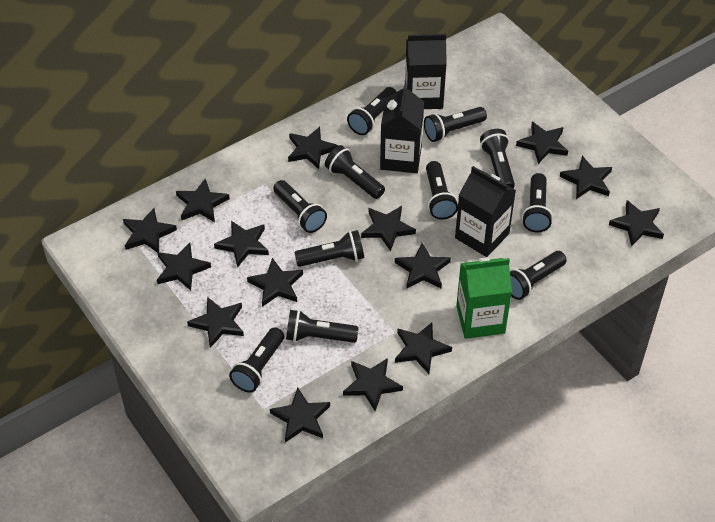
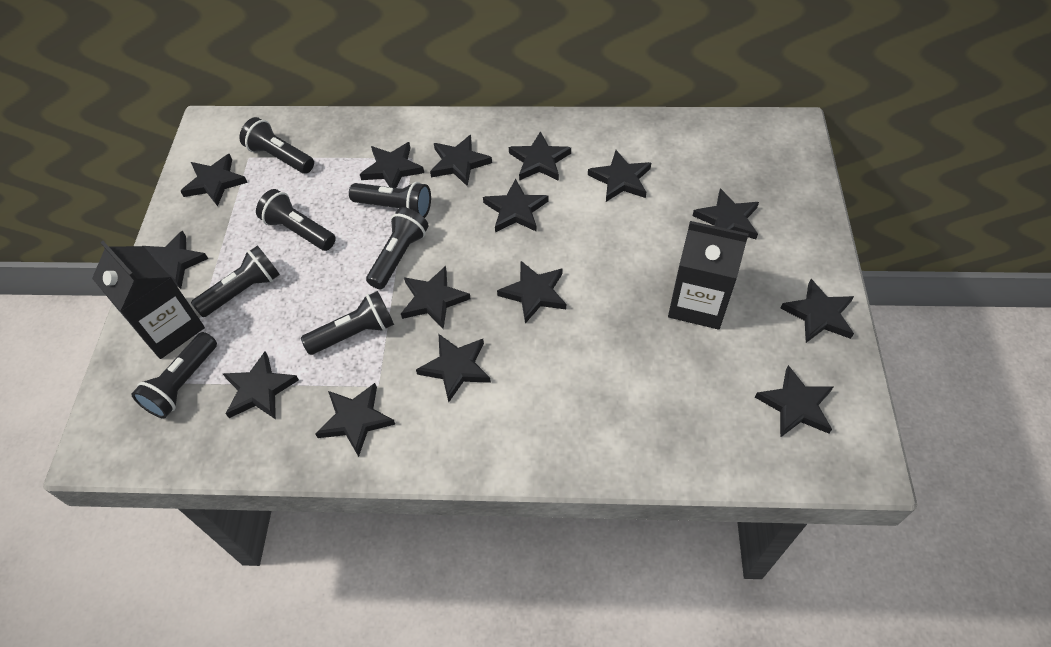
black carton: [380,83,424,173] [405,34,447,109] [455,166,516,257] = 3 -> [92,241,205,359] [668,221,749,330] = 2
black flashlight: [229,327,284,393] [273,180,327,233] [286,310,359,343] [294,230,364,267] [325,145,385,199] [347,87,397,135] [424,107,487,142] [426,161,458,220] [480,129,515,188] [510,251,567,300] [522,173,553,232] = 11 -> [131,332,217,418] [191,246,280,317] [240,117,314,174] [256,189,336,251] [301,291,394,355] [349,182,431,218] [366,207,428,289] = 7
green carton: [456,258,512,339] = 1 -> none = 0

